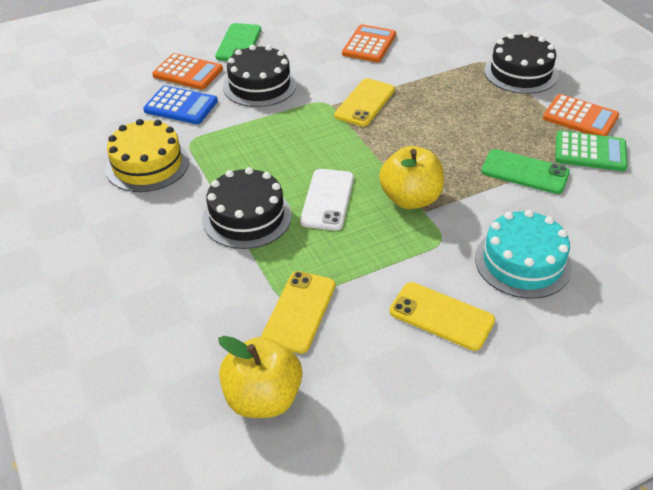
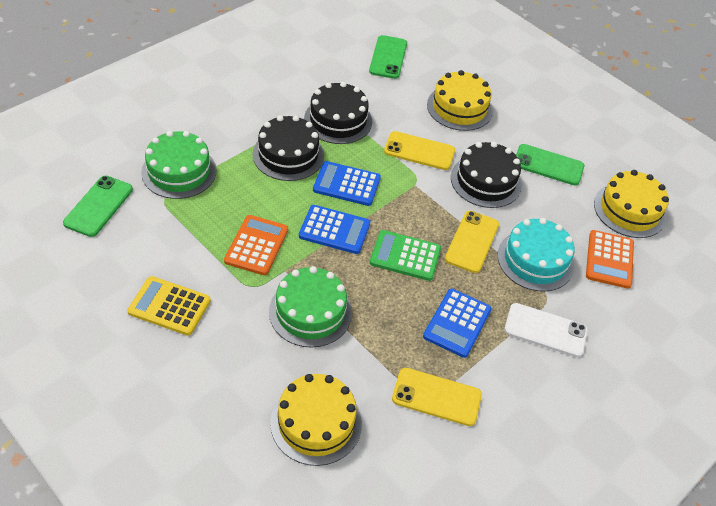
blue calculator: [143,86,218,124] = 1 -> [299,205,371,254] [313,161,381,206] [423,288,492,358] = 3
green cake: none = 0 -> [141,131,217,199] [269,266,352,348] = 2
green phone: [215,23,261,61] [481,149,570,194] = 2 -> [63,176,133,237] [369,35,407,79] [516,144,584,185] = 3
orange calculator: [152,53,223,90] [342,24,396,62] [543,94,619,136] = 3 -> [224,215,288,275] [586,230,634,289] = 2
yellow apple: [218,336,302,418] [379,146,444,209] = 2 -> none = 0
yellow cake: [105,119,189,192] = 1 -> [270,374,362,466] [427,70,493,131] [594,170,669,238] = 3
yellow calculator: none = 0 -> [127,276,211,336] = 1

